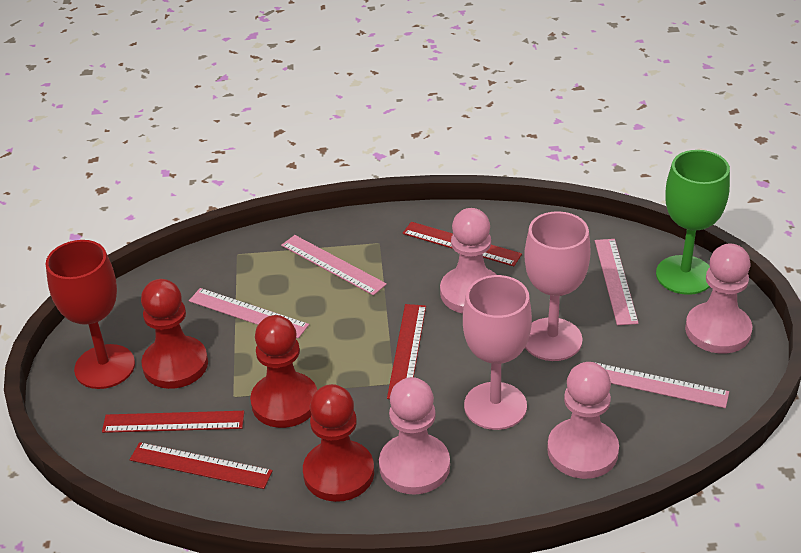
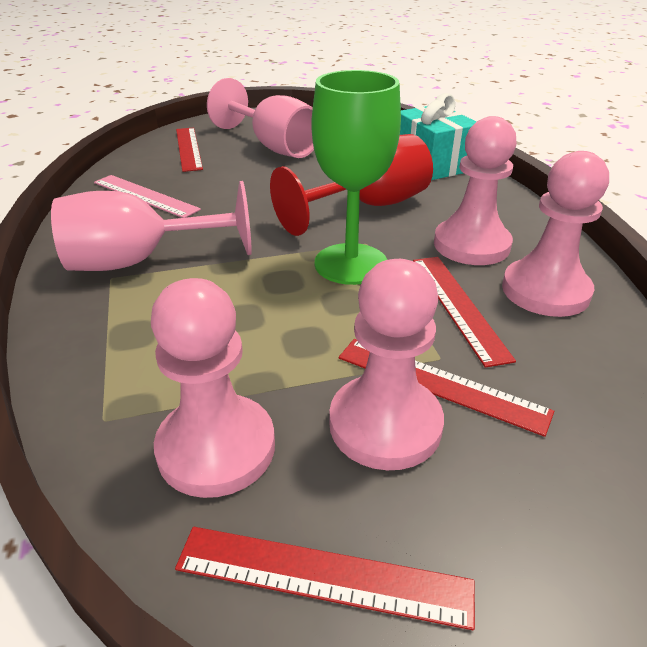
pink ruler: [189,288,309,338] [281,235,387,296] [594,362,729,408] [595,239,639,325] = 4 -> [94,175,201,218] = 1
red pawn: [141,279,208,389] [250,315,317,428] [303,384,374,502] = 3 -> none = 0
turquoise gift: none = 0 -> [400,93,476,180] = 1

